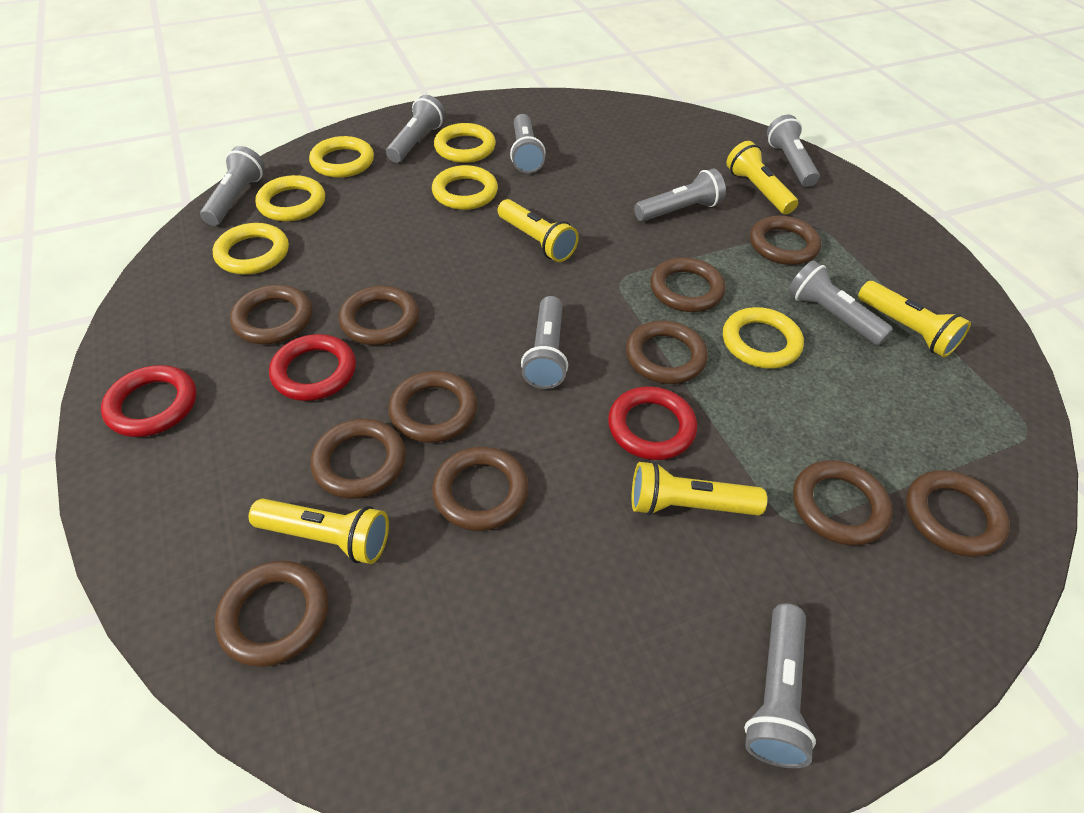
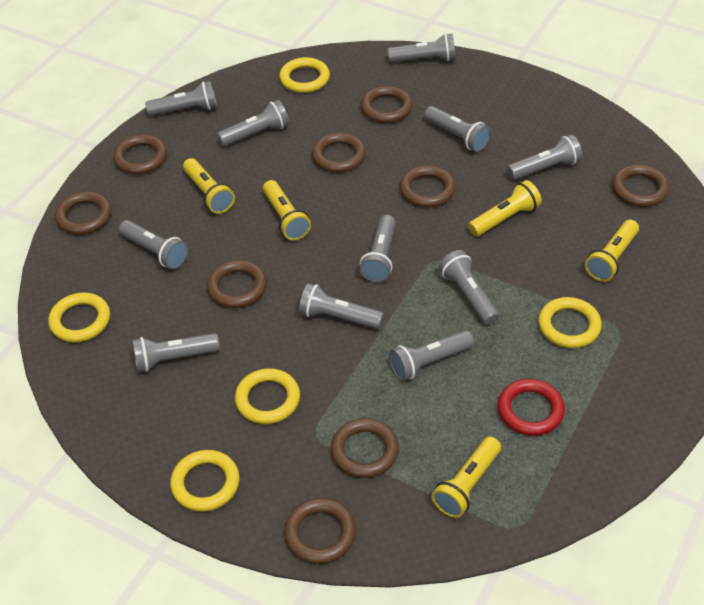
brown ring: [215,561,328,667] [230,285,312,344] [311,419,406,499] [339,286,419,345] [389,371,477,443] [432,447,529,531] [626,321,708,384] [650,257,726,312] [750,216,821,265] [793,460,893,545] [906,470,1010,557] = 11 -> [55,192,112,235] [113,135,167,174] [207,260,267,308] [284,498,356,564] [312,133,366,173] [331,418,399,478] [360,86,413,123] [400,165,456,208] [612,164,670,207] = 9
grey flashlight: [200,146,265,226] [386,95,445,163] [510,114,546,173] [521,296,568,389] [634,169,726,222] [744,603,816,768] [767,115,820,187] [788,260,893,345] = 8 -> [119,220,188,269] [132,333,220,372] [145,81,217,116] [217,100,289,146] [299,283,384,329] [359,215,396,282] [388,33,455,62] [389,330,474,381] [424,106,491,152] [439,250,499,325] [507,134,583,180] = 11
red ring: [101,365,196,437] [269,334,356,401] [608,386,697,460] = 3 -> [498,379,565,436] = 1
yellow ring: [213,223,289,275] [255,175,325,221] [309,136,374,178] [432,165,498,210] [434,123,496,163] [723,307,804,369] = 6 -> [48,292,110,342] [170,450,240,512] [235,368,300,424] [279,57,330,93] [538,297,602,348] = 5

